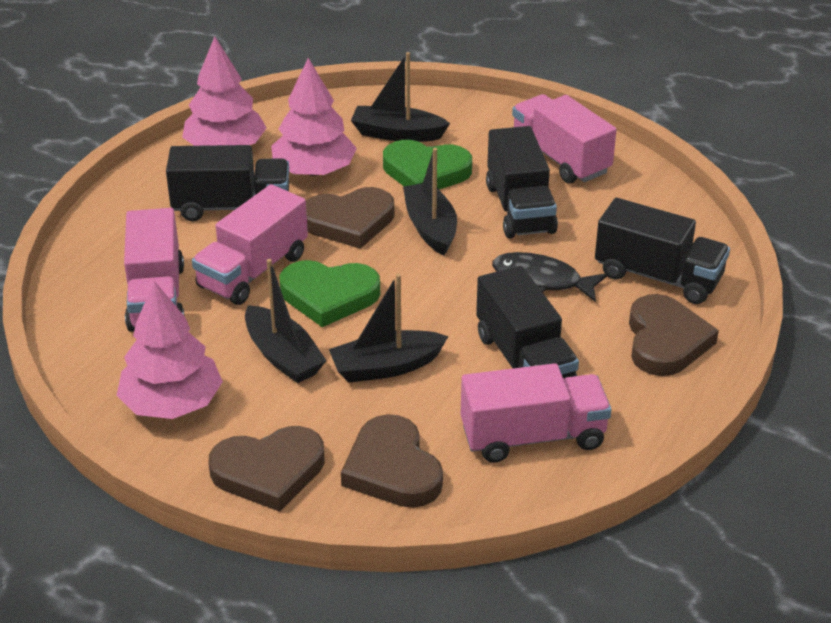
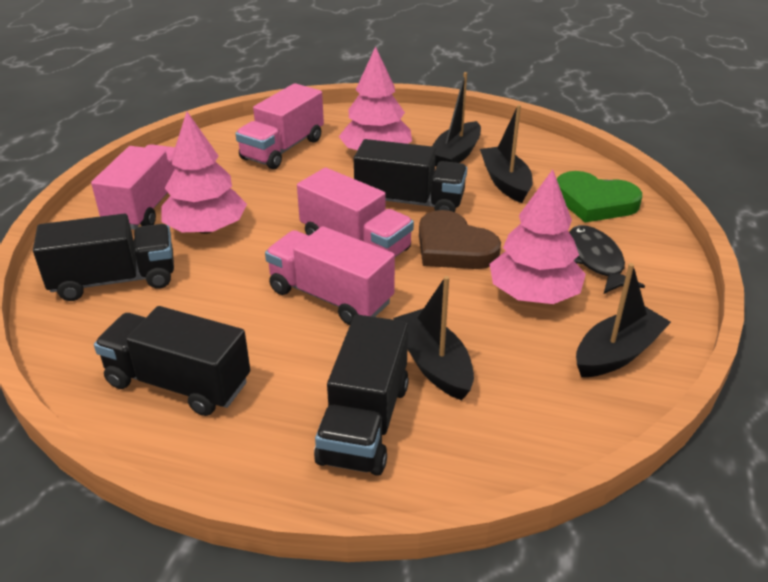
brown heart: [209,426,325,512] [306,187,394,249] [341,414,443,508] [629,294,719,376] = 4 -> [419,210,501,269] = 1
green heart: [279,260,380,327] [383,140,472,189] = 2 -> [557,171,642,223] = 1

